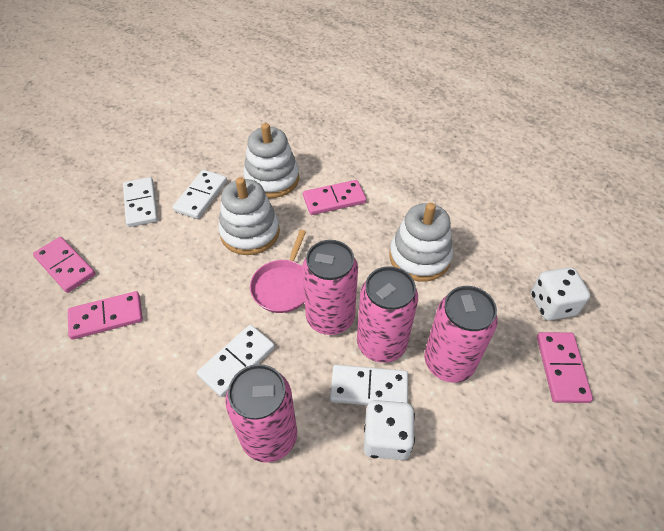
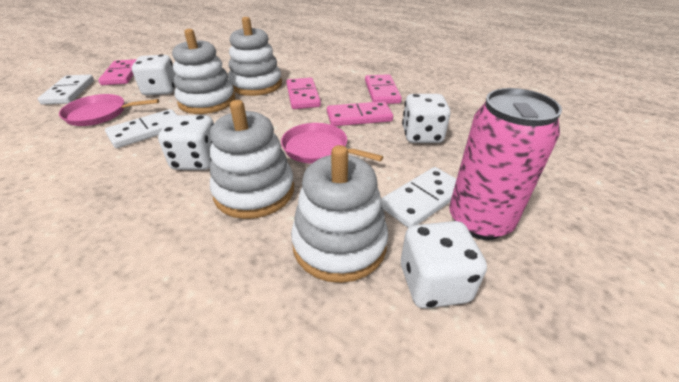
pink can: [225,364,297,463] [302,240,358,335] [357,266,418,363] [424,286,498,383] = 4 -> [449,88,562,240] = 1
pink pan: [250,230,306,313] = 1 -> [59,94,159,126] [281,123,384,164] = 2
white dice: [364,400,415,460] [531,267,590,321] = 2 -> [132,54,176,95] [158,115,214,170] [401,221,487,309] [402,94,450,143] = 4
white domino: [123,177,158,227] [173,170,227,219] [197,325,275,397] [330,365,408,405] = 4 -> [38,75,94,105] [105,109,177,148] [381,167,456,228] = 3
white stacking toy: [218,177,280,255] [243,123,299,198] [389,203,453,282] = 3 -> [172,29,235,114] [210,100,294,219] [228,17,282,96] [291,145,388,283] = 4

